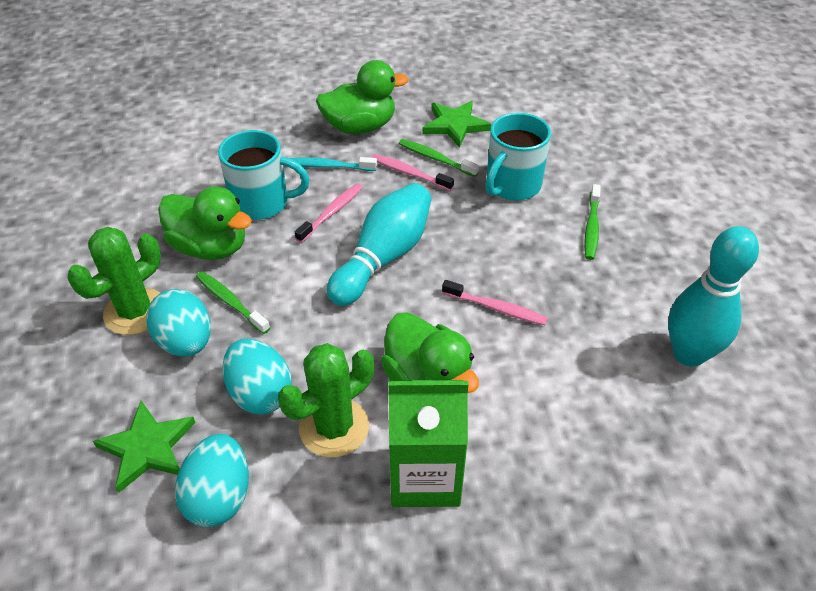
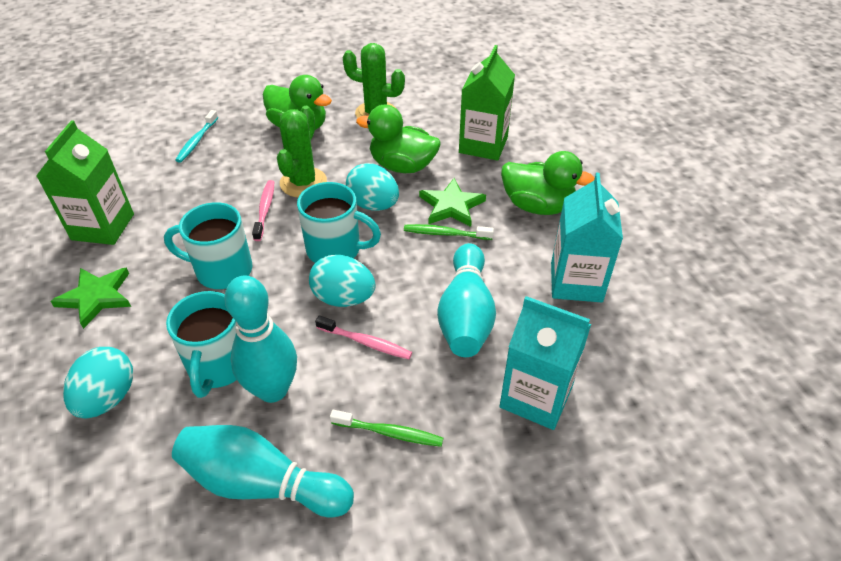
green carton: [389,380,468,507] = 1 -> [36,120,134,245] [459,45,515,161] = 2
green toothbrush: [196,271,270,334] [399,139,479,177] [584,184,601,260] = 3 -> [330,410,443,447] [404,224,494,240] = 2
pink toothbrush: [295,183,363,243] [371,154,454,191] [442,280,548,325] = 3 -> [252,180,274,241] [315,316,412,359] = 2
turquoise bowling pin: [327,183,432,306] [668,226,759,367] = 2 -> [172,425,354,517] [224,275,297,403] [437,243,496,357] = 3
turquoise carton: none = 0 -> [499,296,591,430] [551,173,623,303] = 2
turquoise mug: [218,130,310,220] [485,113,551,201] = 2 -> [164,202,252,289] [166,291,237,398] [297,182,381,263] = 3

